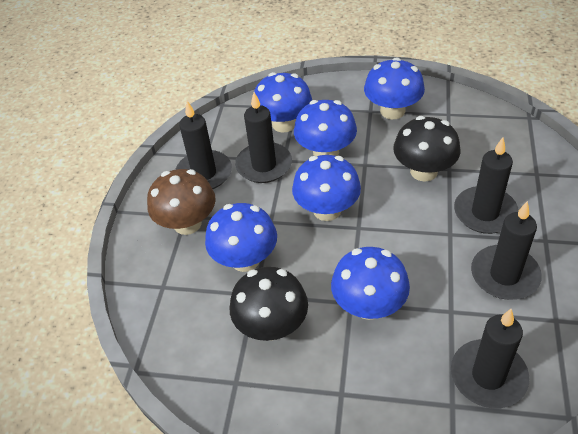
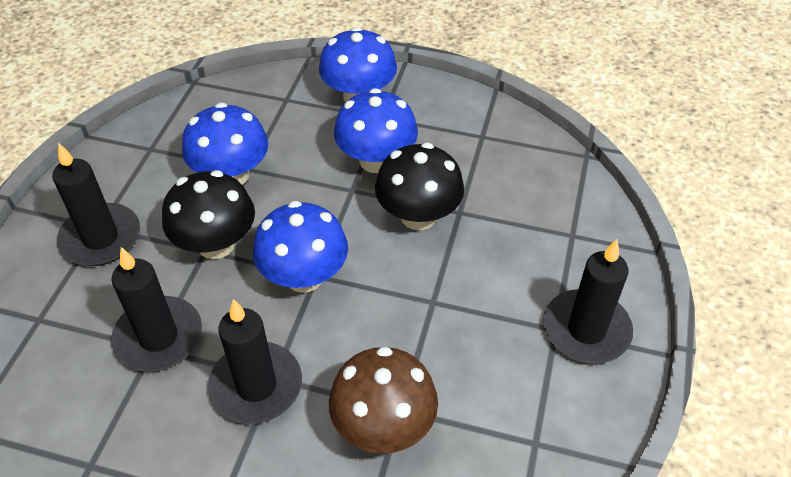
black candle: [175,101,232,189] [235,92,292,183] [451,309,529,408] [454,137,519,234] [471,201,542,300] = 5 -> [52,143,140,266] [111,247,202,372] [208,299,302,424] [544,239,633,364] = 4
blue mushroom: [205,203,277,272] [254,72,312,132] [292,155,361,221] [294,100,357,156] [331,247,410,320] [364,58,425,119] = 6 -> [182,103,268,185] [253,201,348,293] [319,27,397,102] [334,88,418,173] = 4

